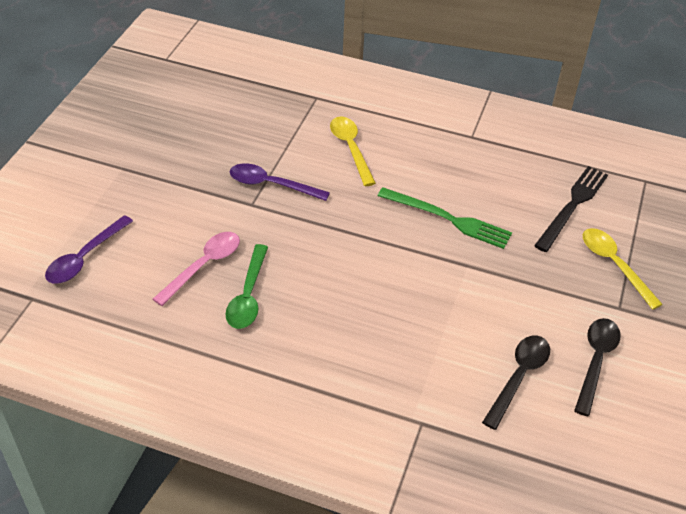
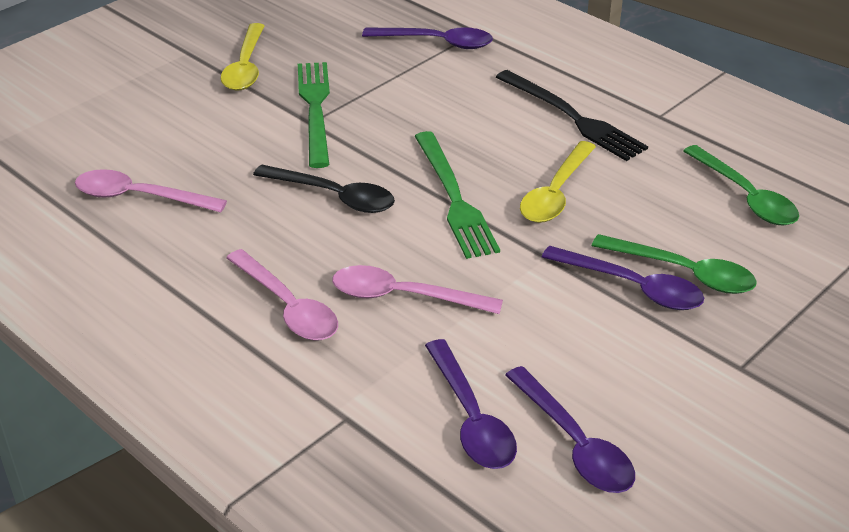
black spoon: [482,335,550,430] [574,318,621,416] = 2 -> [253,165,395,213] = 1
green fork: [378,187,512,249] = 1 -> [298,62,330,168] [415,131,500,259] = 2
green spoon: [225,244,268,329] = 1 -> [592,234,757,294] [683,145,799,226] = 2
pink spoon: [153,232,240,306] = 1 -> [75,169,227,212] [226,249,338,341] [332,265,503,314] = 3
purple spoon: [45,215,133,283] [230,163,330,201] = 2 -> [362,27,493,49] [425,339,517,469] [505,366,635,493] [542,246,704,310] = 4

